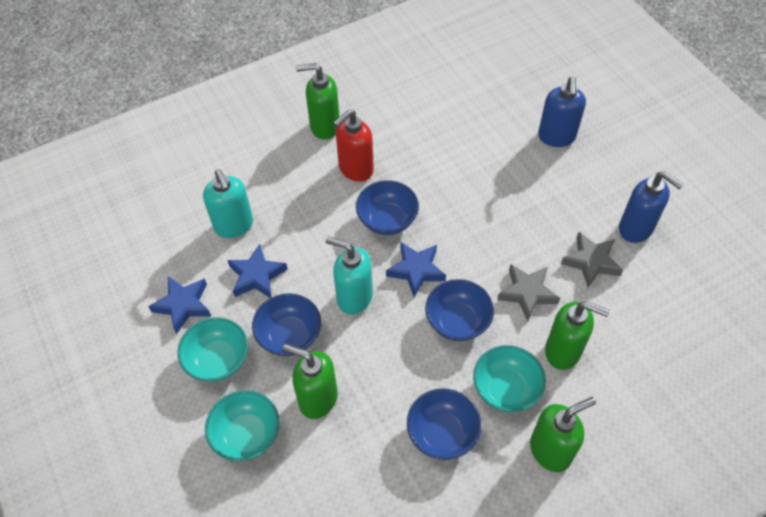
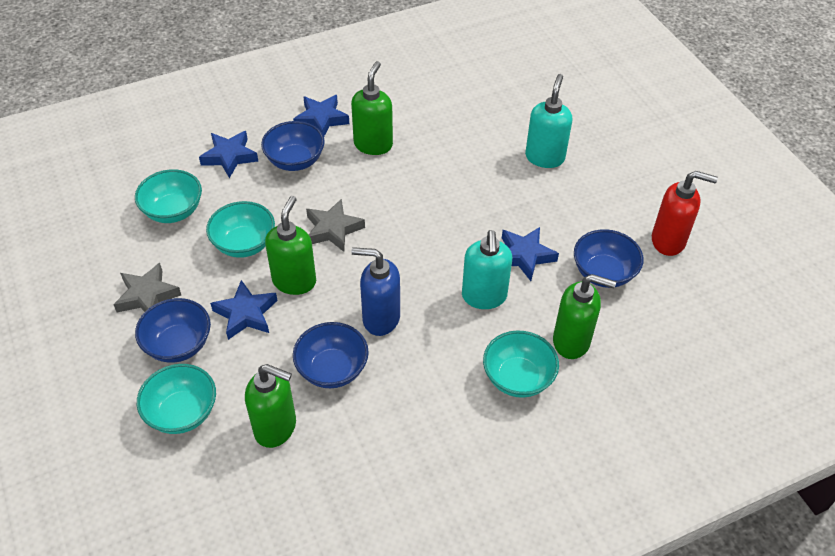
blue soap dispenser: [538,76,586,147] [619,171,684,243] = 2 -> [351,247,400,336] = 1
blue star: [148,276,211,334] [227,244,288,298] [386,242,446,297] = 3 -> [199,131,258,178] [210,280,277,340] [293,95,349,136] [502,227,559,281] = 4
turquoise bowl: [177,317,248,382] [205,390,280,462] [473,345,546,413] = 3 -> [135,169,202,223] [137,364,216,434] [206,201,275,258] [483,331,559,398] = 4

